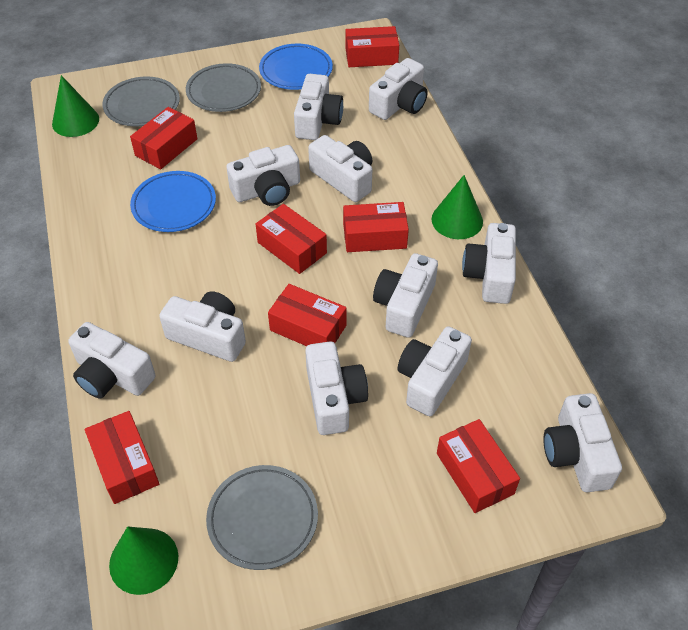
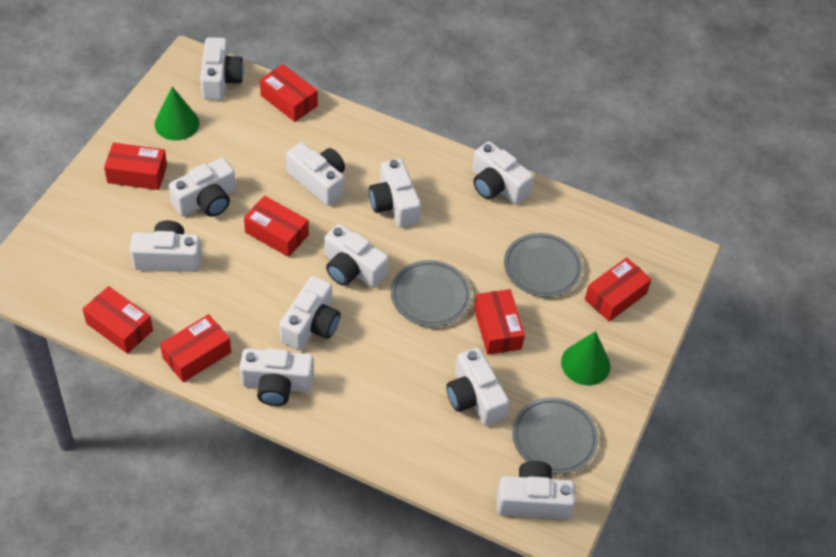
blue plate: [130,171,216,232] [259,44,333,90] = 2 -> none = 0
green cone: [52,75,99,137] [109,527,178,595] [432,175,483,239] = 3 -> [155,87,199,141] [561,331,610,385] = 2

